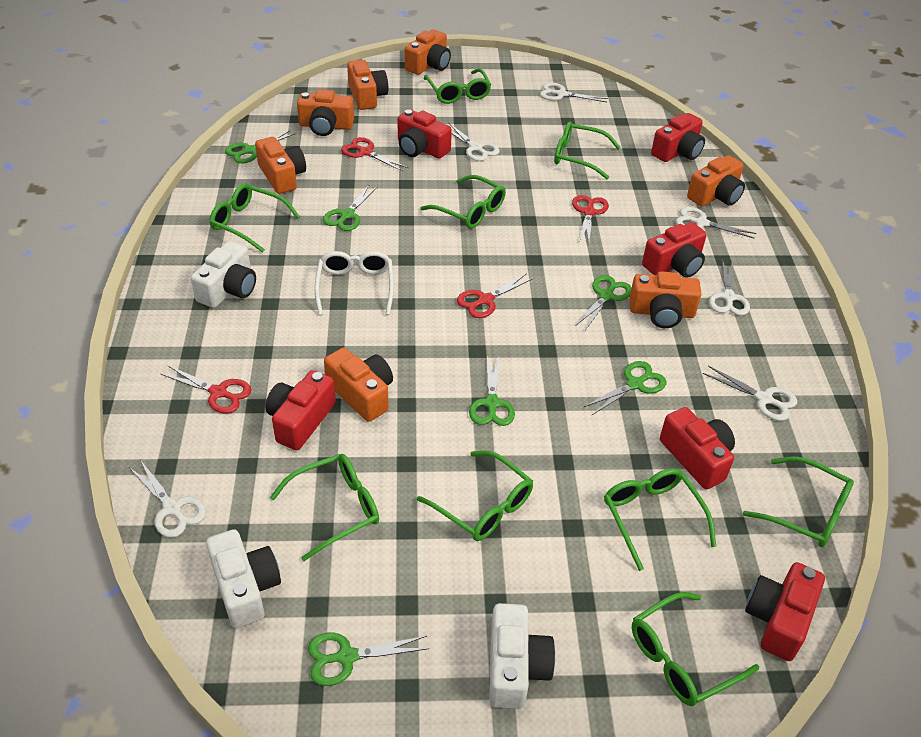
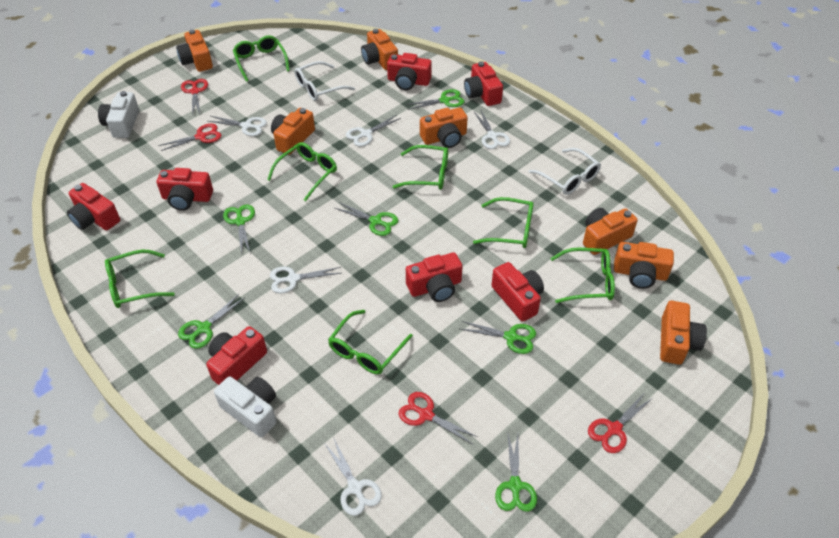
green glasses: [210,183,300,253] [270,454,379,561] [417,451,533,541] [420,175,506,229] [424,68,491,104] [554,122,620,179] [604,468,716,571] [632,592,759,706] [743,456,854,547] = 9 -> [105,250,175,308] [233,35,290,82] [267,142,337,201] [328,310,413,374] [393,145,448,190] [473,197,534,248] [550,248,615,303] = 7
red camera: [266,370,336,450] [397,109,452,159] [642,222,707,278] [651,113,705,162] [660,407,735,489] [745,562,825,661] = 6 -> [67,183,120,230] [157,168,213,211] [206,326,267,385] [387,53,432,90] [406,252,463,302] [464,61,503,106] [492,262,544,322] = 7
white camera: [191,241,256,308] [206,529,281,628] [489,603,555,709] = 3 -> [98,91,139,138] [214,377,276,437] = 2
white glasses: [315,251,394,316] = 1 -> [294,61,355,101] [529,148,601,195] = 2
white scissors: [129,460,206,538] [449,123,500,161] [540,82,608,102] [676,207,756,239] [703,366,797,421] [709,259,750,316] = 6 -> [208,116,267,136] [270,267,341,294] [325,437,382,516] [346,115,401,147] [474,109,510,149] = 5

